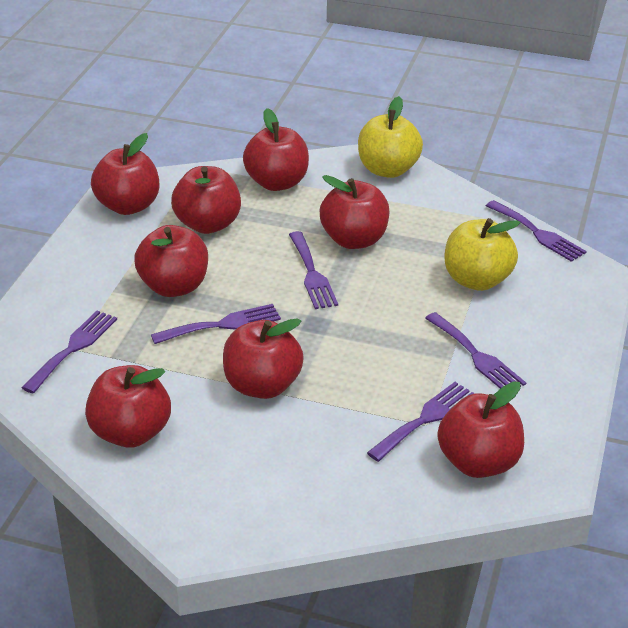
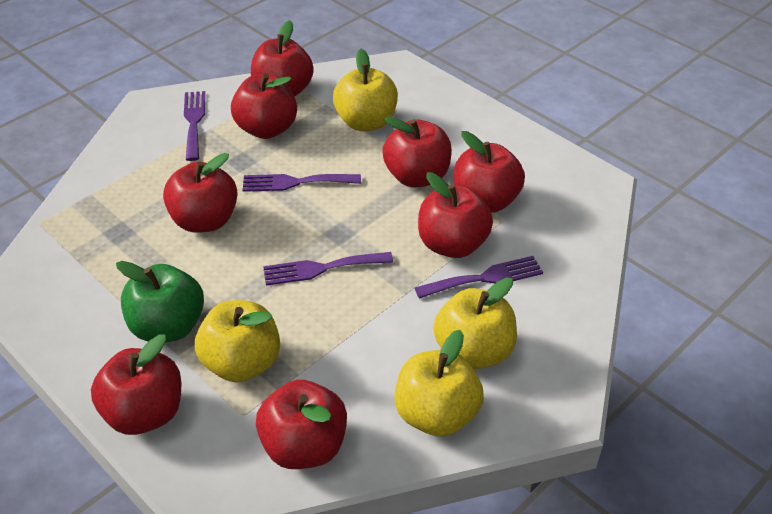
green apple: none = 0 -> [116,261,204,342] = 1
purple fork: [22,310,117,394] [151,304,281,344] [289,231,338,309] [367,382,475,462] [425,312,526,389] [486,200,587,262] = 6 -> [184,91,205,161] [243,174,361,192] [263,252,393,286] [415,256,543,299] = 4
yellow apple: [358,96,423,178] [445,218,520,291] = 2 -> [195,300,280,383] [333,49,398,131] [395,330,484,437] [433,277,517,369] = 4

